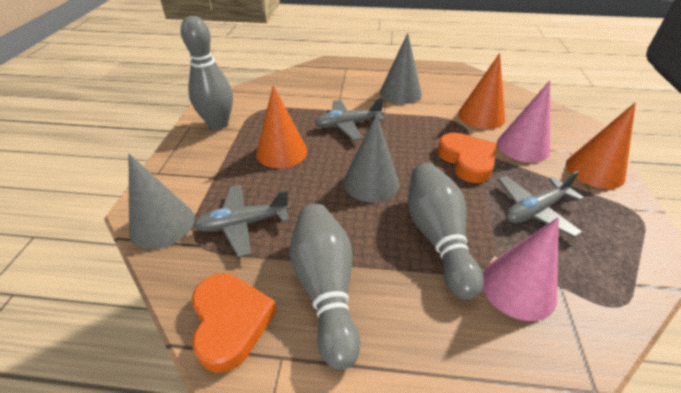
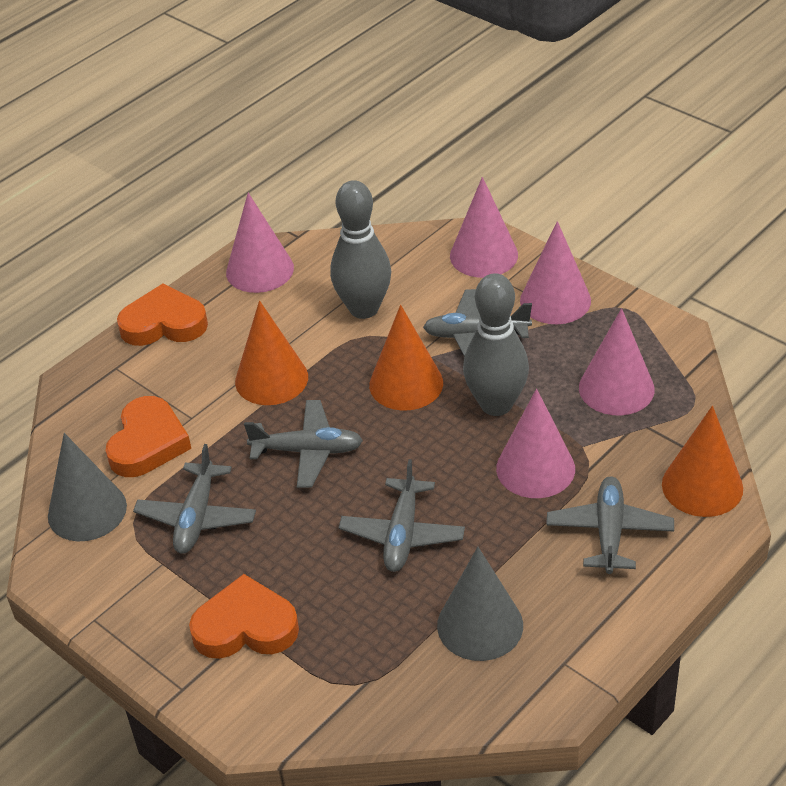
grey bowling pin: [181,16,233,129] [290,204,361,370] [408,163,484,300] = 3 -> [330,180,391,319] [463,273,529,416] = 2
grey cone: [129,154,195,249] [344,114,399,203] [380,33,422,104] = 3 -> [48,433,127,541] [437,547,523,661] = 2
grey plane: [193,185,290,257] [314,97,385,141] [498,171,584,238] = 3 -> [133,444,256,554] [244,400,363,488] [339,459,465,572] [423,289,532,356] [546,477,674,574] = 5
orange heart: [192,273,277,373] [437,132,497,183] = 2 -> [105,396,191,477] [117,283,208,346] [189,574,299,659] = 3
pink cone: [482,217,559,321] [497,81,550,163] = 2 -> [226,193,294,293] [450,177,518,278] [496,389,575,498] [520,221,591,324] [579,308,655,415] = 5

